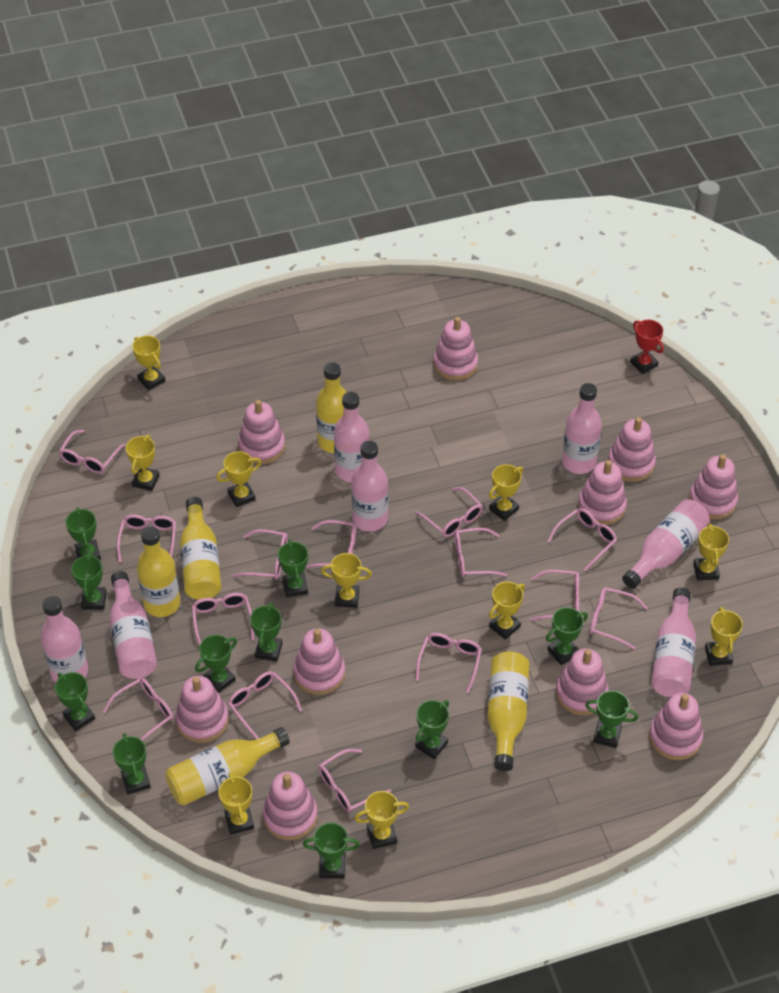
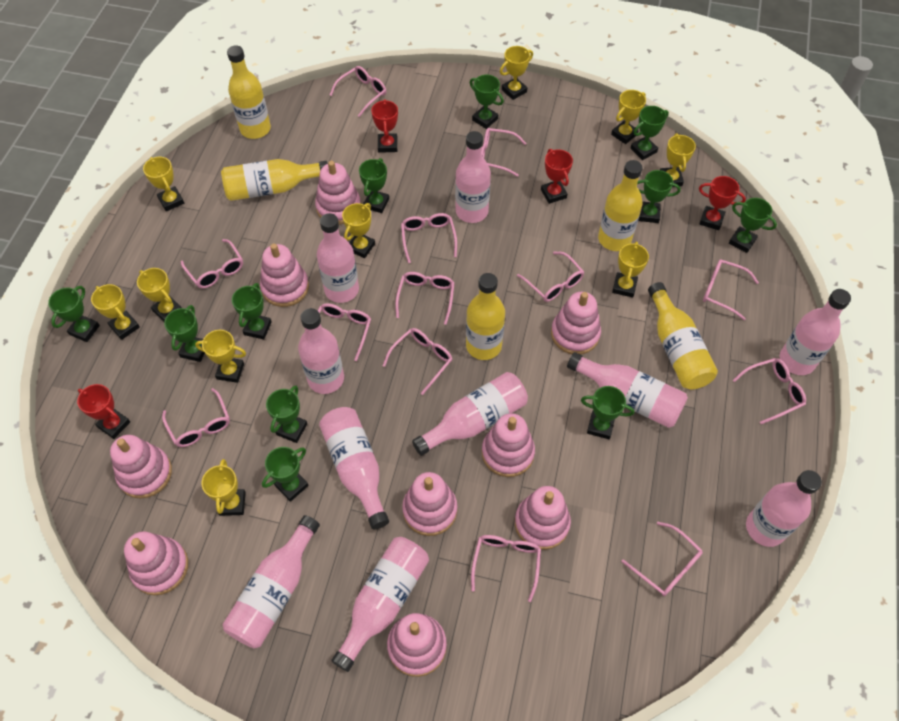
pink bottle: [40,596,88,683] [109,571,157,679] [334,392,370,483] [351,441,388,532] [562,383,602,474] [622,499,710,589] [651,587,696,697] = 7 -> [223,515,320,648] [298,308,344,394] [317,213,359,303] [319,407,389,529] [331,537,429,672] [412,372,528,456] [455,131,491,223] [567,352,688,428] [746,470,822,547] [780,289,851,375] = 10
pink glasses: [59,430,125,473] [103,678,173,741] [117,515,176,562] [192,593,254,646] [228,671,302,739] [232,529,288,580] [305,520,357,569] [318,749,392,813] [415,487,483,537] [416,633,482,693] [454,528,507,577] [530,570,579,621] [548,508,617,571] [589,587,648,649] = 14 -> [162,388,230,447] [181,239,243,288] [318,303,371,361] [330,66,386,117] [383,328,452,395] [395,272,455,325] [401,213,457,263] [471,535,541,602] [481,128,526,177] [517,251,584,302] [622,522,703,596] [703,259,759,320] [733,358,806,424] = 13
pink stacking toy: [175,676,229,743] [238,400,285,464] [262,772,318,840] [293,628,345,695] [433,317,478,381] [555,649,609,715] [578,460,627,525] [608,417,656,482] [649,693,703,760] [689,454,738,519] = 10 -> [110,435,172,499] [124,532,188,595] [260,244,309,307] [315,161,361,225] [387,613,447,677] [402,472,457,536] [482,413,535,477] [515,486,571,550] [551,292,601,354] = 9
red trophy: [630,320,664,374] = 1 -> [77,384,130,439] [371,99,398,153] [541,149,573,204] [699,176,746,230] = 4

